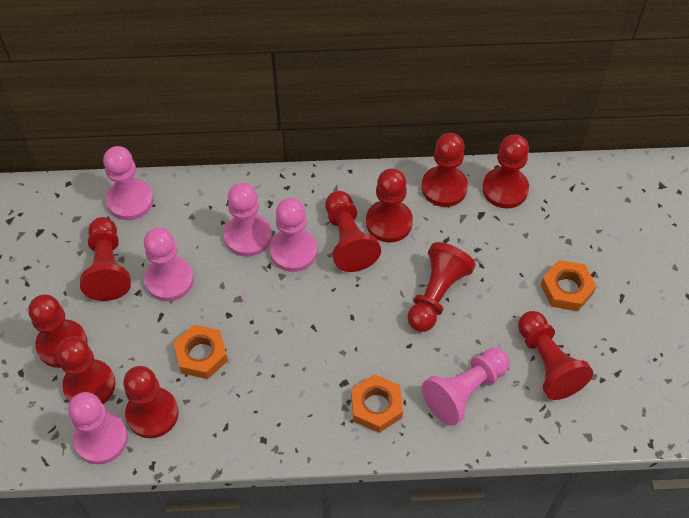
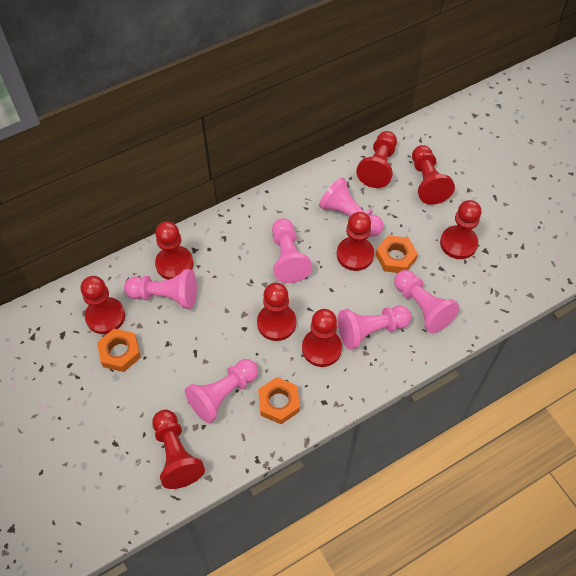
red pawn: [28,294,88,368] [57,336,116,404] [80,217,131,301] [123,366,178,438] [325,191,381,272] [366,169,413,242] [407,242,476,332] [422,133,468,207] [482,134,529,208] [518,311,593,400] = 10 -> [81,276,125,334] [152,410,205,489] [155,221,194,280] [257,283,296,341] [302,309,342,367] [337,212,374,271] [356,131,397,188] [412,145,455,205] [440,200,482,259] = 9

